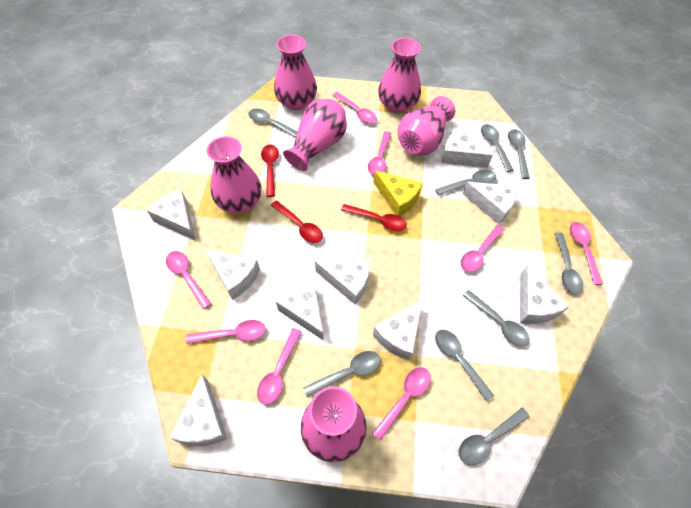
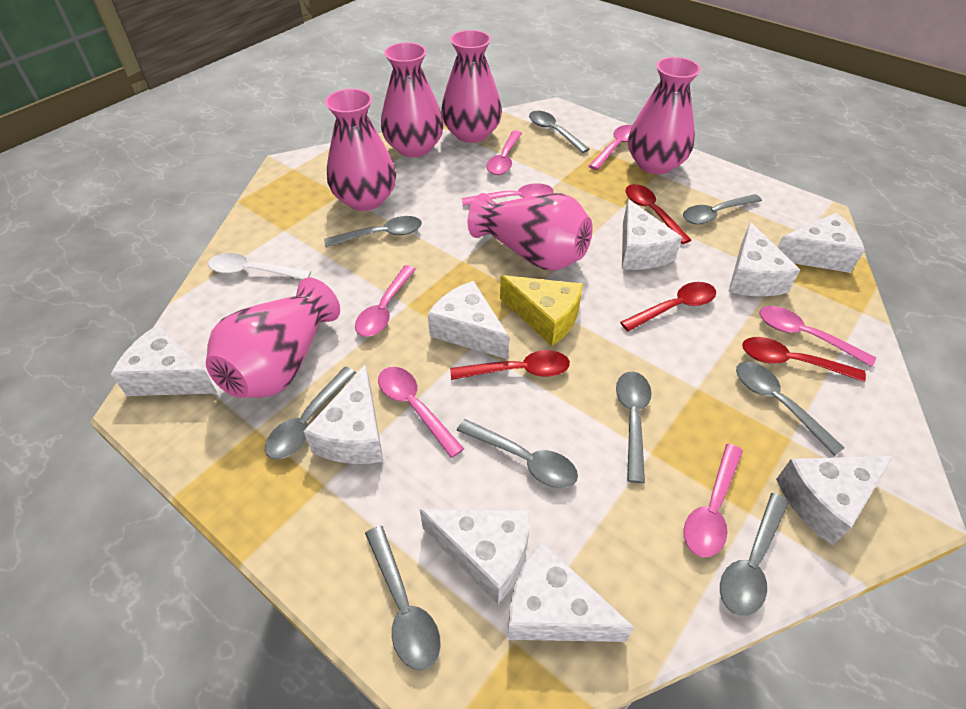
pink spoon: [166,251,211,309] [186,320,266,344] [257,328,302,405] [332,92,377,124] [368,131,392,175] [372,367,431,441] [461,225,505,272] [570,222,603,285] = 8 -> [355,265,416,337] [378,367,464,458] [462,183,553,206] [486,131,522,175] [589,125,633,170] [683,444,743,557] [759,306,876,367] = 7
red spoon: [261,145,279,197] [271,201,323,243] [341,204,407,231] = 3 -> [450,350,570,380] [620,282,716,331] [626,184,691,244] [742,337,866,382] = 4
white spoon: none = 0 -> [208,253,311,279] = 1

